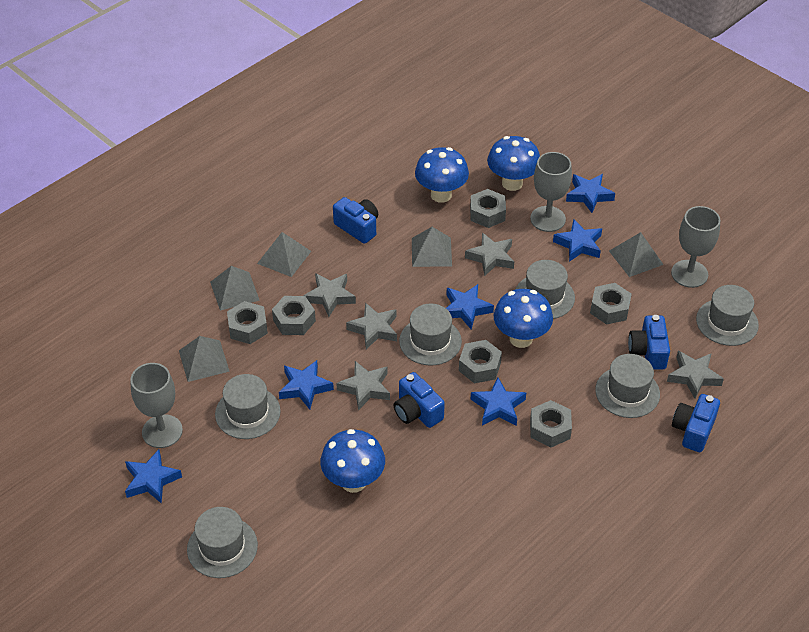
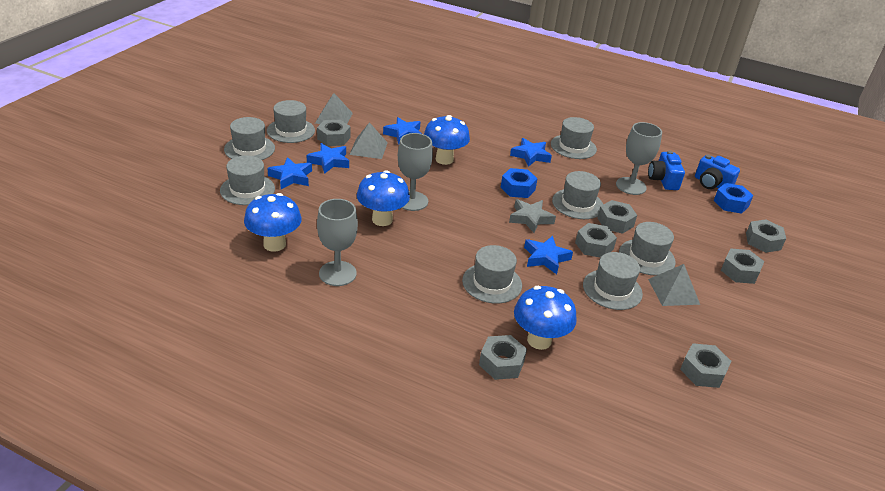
blue camera: [333,197,378,244] [394,372,445,428] [628,315,670,369] [672,394,720,452] = 4 -> [648,150,685,190] [695,154,740,189] = 2
blue nut: none = 0 -> [501,168,538,198] [714,183,754,214] = 2
blue star: [125,450,182,504] [279,360,334,409] [446,284,494,329] [471,378,526,426] [553,219,602,262] [566,174,615,213] = 6 -> [267,157,312,189] [307,143,349,174] [383,117,422,145] [510,138,552,167] [524,236,573,274] = 5
grey hat: [187,507,258,578] [215,374,281,439] [399,304,462,366] [515,260,575,319] [595,354,660,418] [696,285,759,346] = 6 -> [220,156,275,205] [224,117,275,160] [267,100,315,143] [462,245,522,303] [551,117,597,159] [552,171,603,219] [583,252,643,310] [619,222,676,276] = 8
grey nut: [227,301,268,344] [272,296,316,335] [459,340,502,383] [470,189,506,228] [530,400,572,448] [590,283,632,325] = 6 -> [317,120,351,146] [479,335,527,380] [575,223,617,258] [597,200,637,234] [680,343,731,388] [721,248,764,284] [746,219,786,253] = 7
grey pyramid: [179,336,230,382] [210,266,260,310] [257,232,311,277] [412,227,452,267] [609,232,664,277] = 5 -> [315,93,353,124] [349,122,388,159] [648,264,700,306] = 3
grey star: [303,273,356,317] [336,361,390,411] [346,302,397,349] [465,233,514,276] [667,351,724,399] = 5 -> [509,199,556,233] = 1

